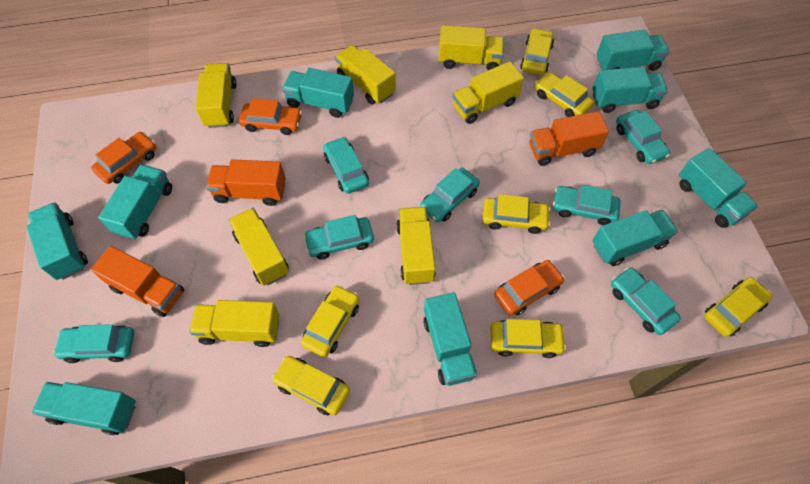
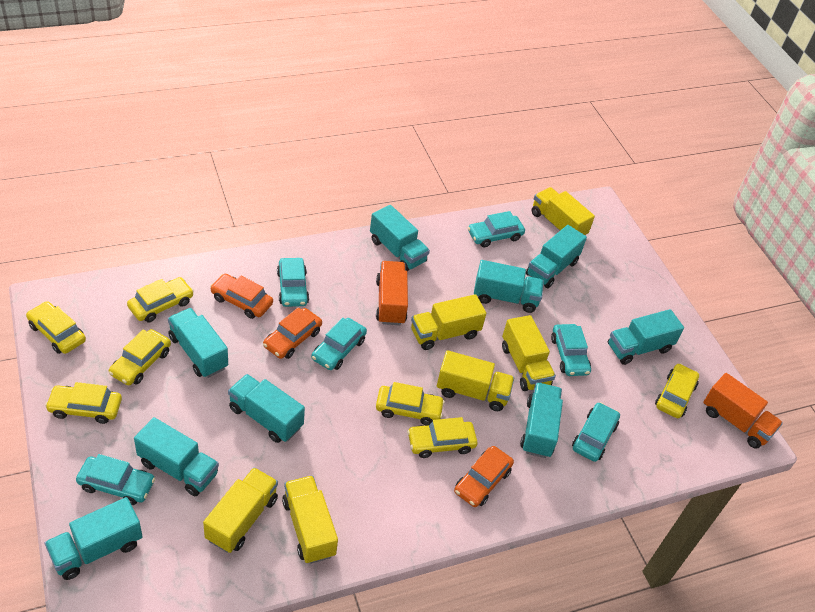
orange truck: [91,246,184,317] [206,159,286,206] [529,111,609,166] = 3 -> [376,261,408,325] [703,373,783,449] = 2
turquoise car: [53,324,134,363] [303,215,374,260] [323,137,369,194] [420,168,480,222] [553,185,621,225] [611,267,681,335] [616,110,670,164] = 7 -> [76,454,155,505] [277,258,309,307] [311,318,367,370] [468,211,525,247] [551,324,591,376] [572,402,620,462] = 6
yellow truck: [189,300,280,347] [196,63,236,128] [228,208,289,286] [335,45,396,104] [396,207,436,285] [438,25,504,70] [452,61,524,124] = 7 -> [203,467,278,553] [282,475,338,564] [411,294,487,350] [437,350,514,411] [502,315,556,391] [532,187,595,236] = 6

